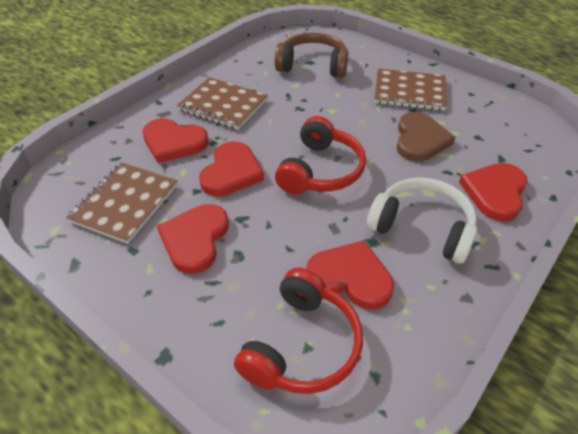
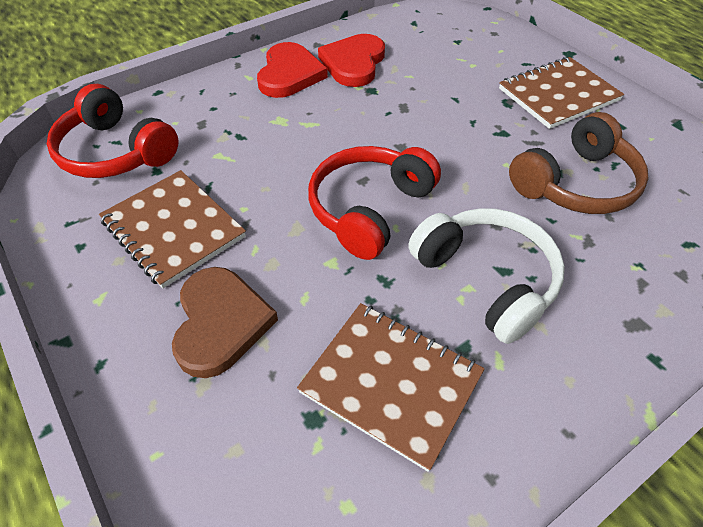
red heart: [142,118,209,163] [157,204,229,274] [199,141,264,197] [306,240,394,310] [459,163,528,222] = 5 -> [257,42,328,98] [318,34,385,87] = 2

